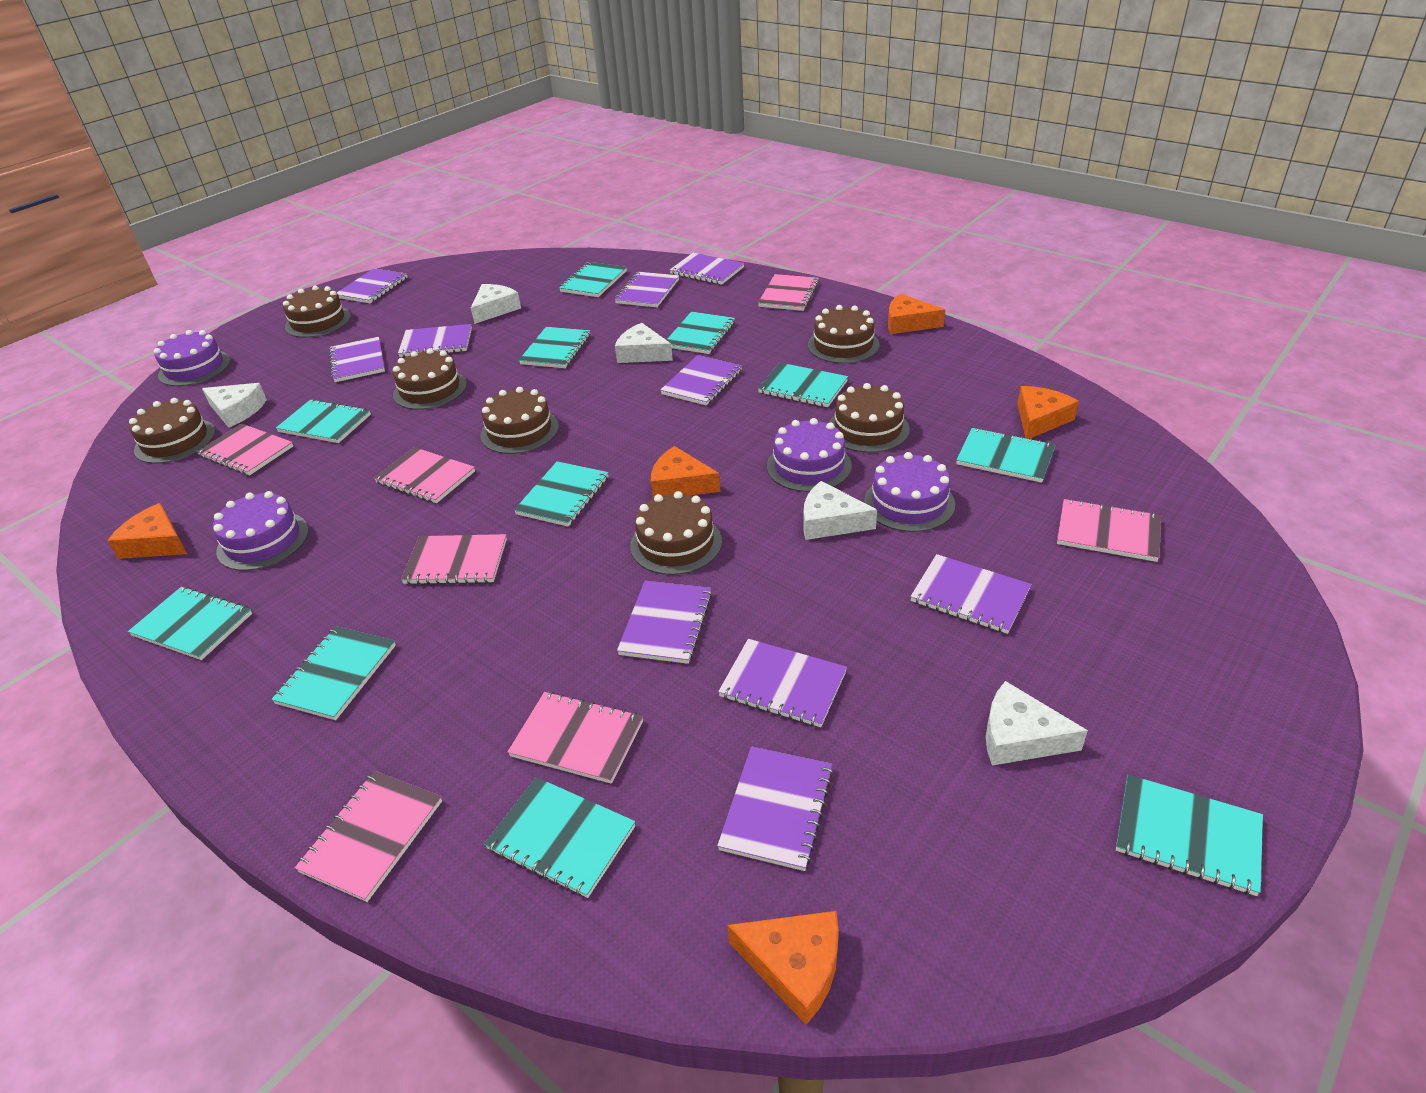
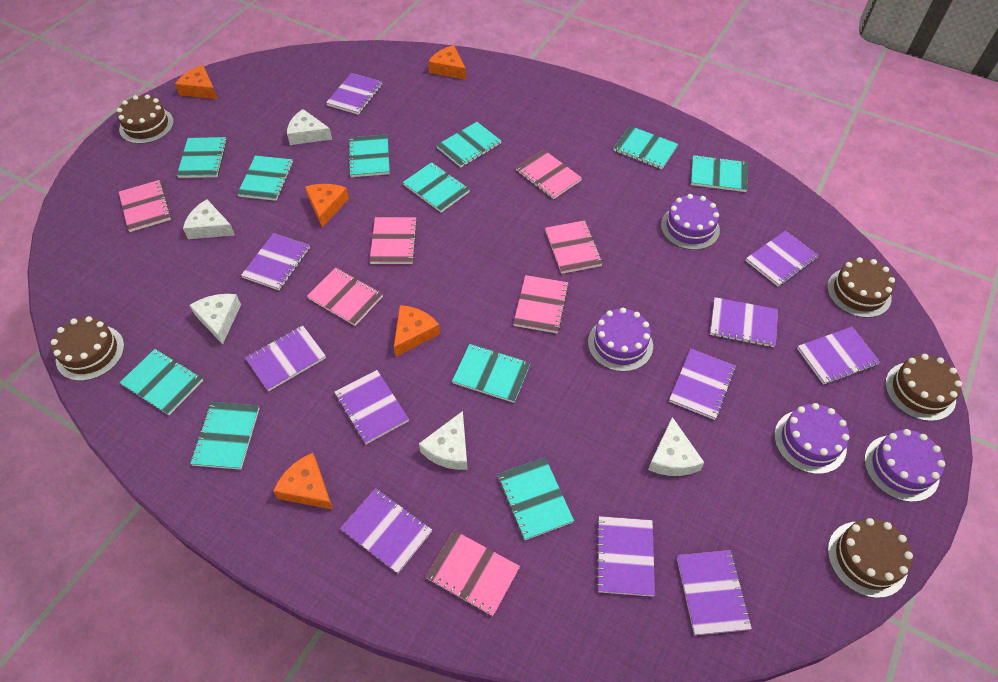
brown cake: [129,398,215,464] [283,286,351,338] [393,348,467,410] [480,387,559,454] [630,491,722,575] [808,305,879,363] [829,383,910,453] = 7 -> [51,316,124,381] [117,95,174,144] [827,257,895,318] [828,518,913,598] [885,354,962,421] = 5
purple notebook: [329,337,385,382] [337,268,408,303] [398,324,472,357] [615,272,679,307] [617,581,713,664] [660,355,742,406] [670,253,744,285] [717,746,834,871] [718,639,847,727] [910,554,1032,634] = 10 -> [241,233,310,290] [245,326,326,392] [326,73,382,115] [334,370,409,444] [340,488,432,573] [596,516,655,597] [669,349,736,420] [677,550,752,635] [710,297,778,347] [746,231,819,287] [797,327,880,385] = 11

